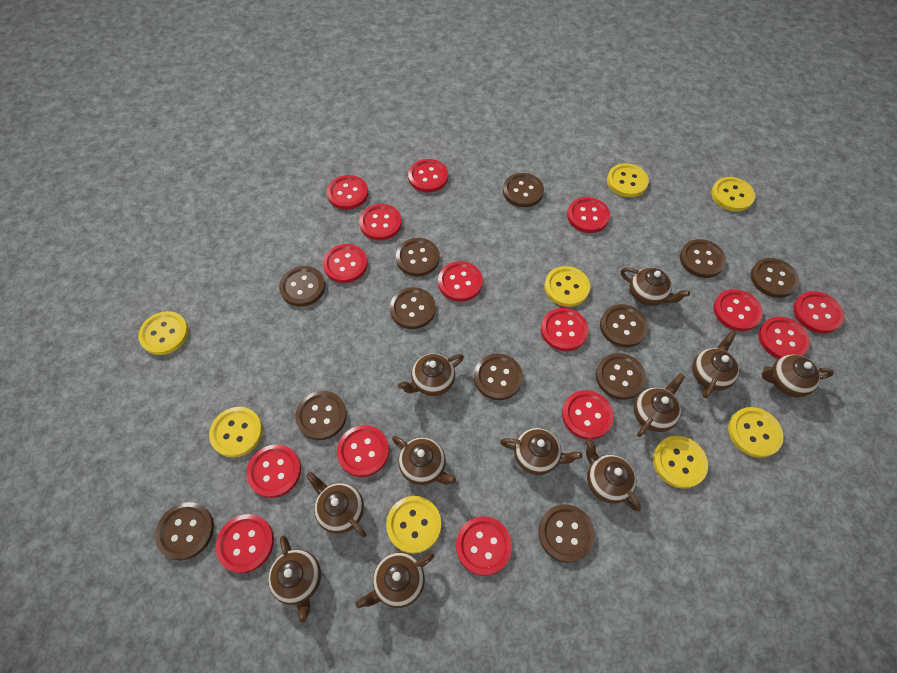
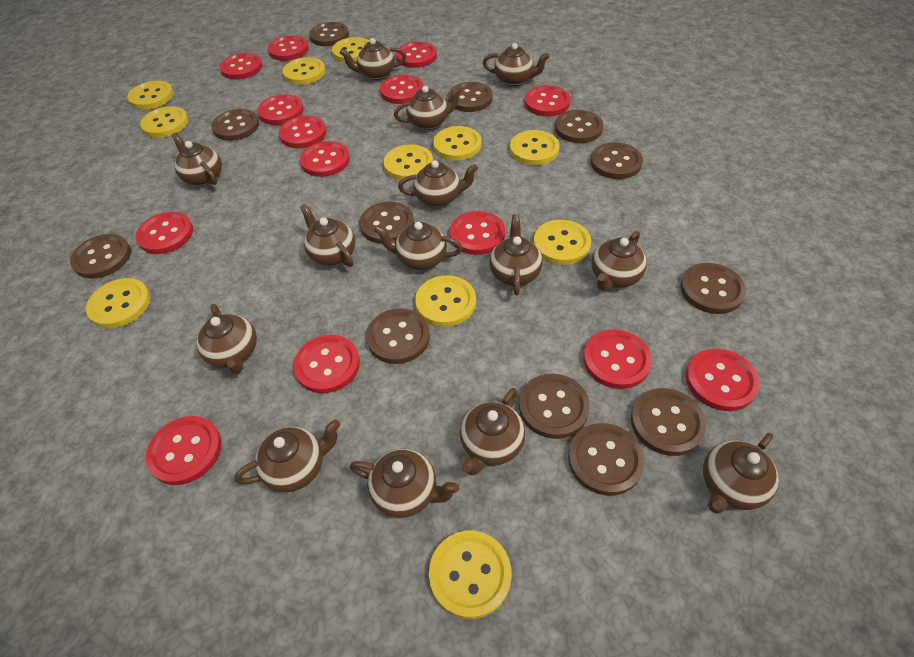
brown teapot: [268,535,321,623] [306,472,367,537] [356,552,434,608] [392,436,456,485] [398,353,464,396] [500,428,582,475] [586,439,641,511] [621,267,690,306] [634,374,685,437] [692,331,739,398] [762,354,834,397] = 11 -> [171,133,222,186] [196,304,257,374] [234,419,340,492] [300,204,355,267] [340,38,406,80] [350,449,459,518] [374,222,462,270] [394,86,462,130] [398,160,478,207] [460,388,525,475] [483,43,549,86] [489,214,543,295] [591,231,647,291] [703,433,779,514] = 14
red button: [216,514,274,573] [246,444,301,498] [323,244,368,283] [327,175,368,210] [337,425,389,477] [359,204,402,240] [408,159,448,192] [438,261,483,302] [456,516,512,576] [541,308,588,351] [562,390,614,440] [567,197,610,233] [713,289,763,331] [759,317,810,359] [793,291,844,334] = 15 -> [135,212,193,254] [145,416,221,485] [220,53,262,80] [257,94,304,125] [268,35,309,61] [279,115,327,148] [293,335,360,393] [300,141,350,177] [380,75,424,104] [396,41,437,68] [450,211,505,255] [525,85,571,116] [583,329,652,389] [685,349,760,411] = 14
yellow button: [138,311,189,355] [209,407,263,457] [386,496,441,554] [544,266,590,307] [607,163,649,197] [653,436,708,489] [711,177,755,212] [728,407,784,458] = 8 -> [86,278,151,328] [128,81,174,110] [140,106,189,138] [283,57,326,85] [332,37,370,63] [383,145,433,181] [415,275,476,327] [429,531,512,619] [433,126,481,161] [510,130,559,165] [534,220,591,265] = 11

